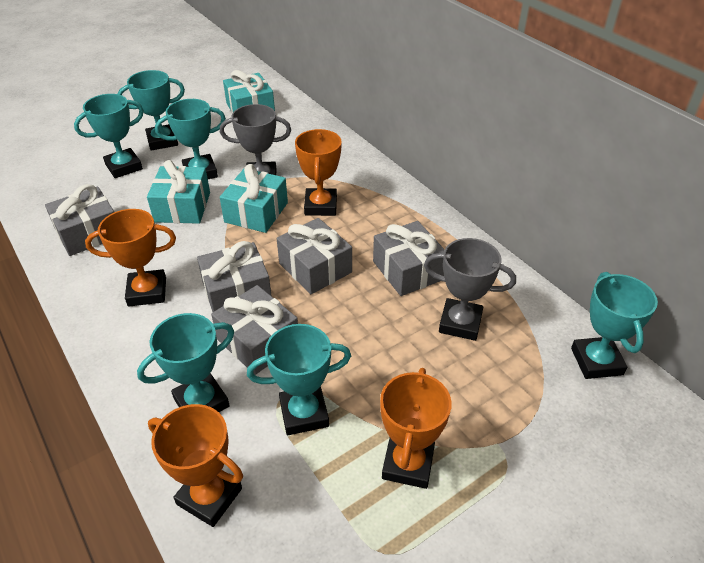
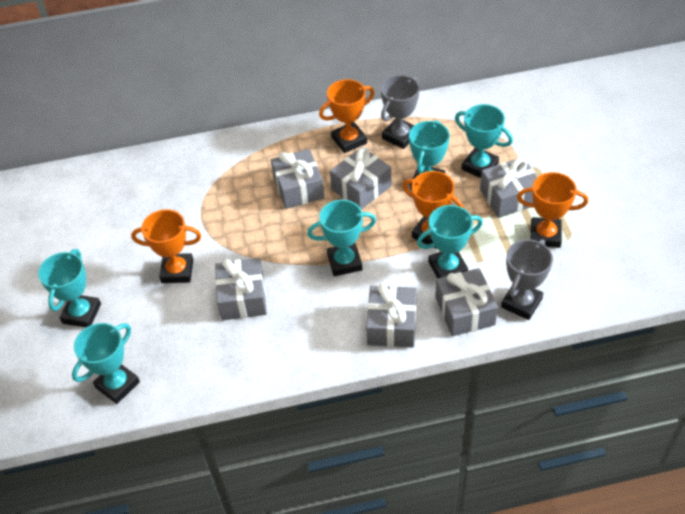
grey gift: [45,184,114,256] [197,241,272,312] [211,285,298,375] [277,218,352,294] [373,221,445,296] = 5 -> [215,258,267,320] [271,149,325,209] [330,147,391,209] [366,284,417,348] [435,268,498,336] [480,157,537,218] = 6
turquoise gift: [147,160,210,224] [220,164,288,233] [223,70,275,113] = 3 -> none = 0

